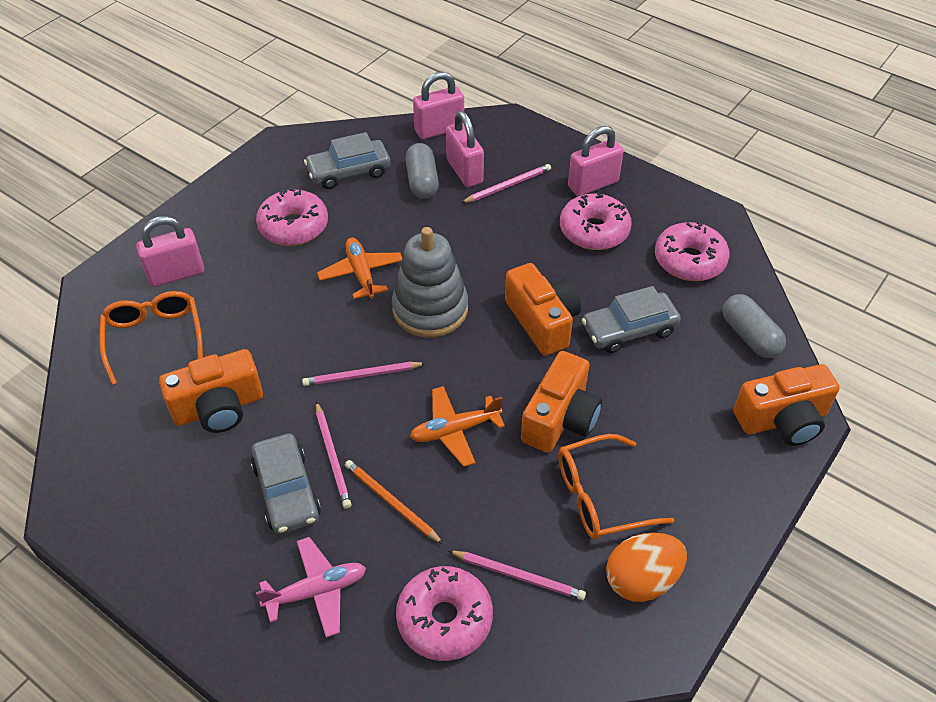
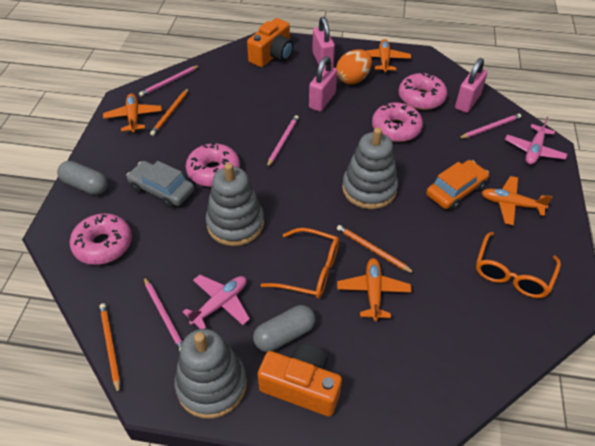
grey car: [251,433,321,534] [304,132,391,189] [582,286,681,353] = 3 -> [126,161,194,208] = 1
grey stacking toy: [392,227,468,337] = 1 -> [174,329,247,419] [206,163,264,246] [342,127,398,209] = 3
orange camera: [159,349,263,433] [505,263,581,356] [521,351,602,453] [733,364,840,446] = 4 -> [247,18,294,67] [257,343,342,417] = 2
orange car: none = 0 -> [426,160,489,210] = 1
orange pencil: [345,460,444,545] = 1 -> [100,303,120,394] [150,88,189,136] [337,225,415,274] = 3
orange plane: [317,238,402,299] [410,386,505,467] = 2 -> [103,94,162,133] [337,258,411,321] [367,39,411,73] [481,176,553,226] = 4
pink padlock: [136,216,204,287] [413,72,464,139] [446,111,484,187] [568,126,624,196] = 4 -> [309,56,337,112] [312,17,335,67] [455,58,487,113] = 3
pink plane: [256,537,366,638] = 1 -> [183,275,250,329] [505,117,567,165] = 2

